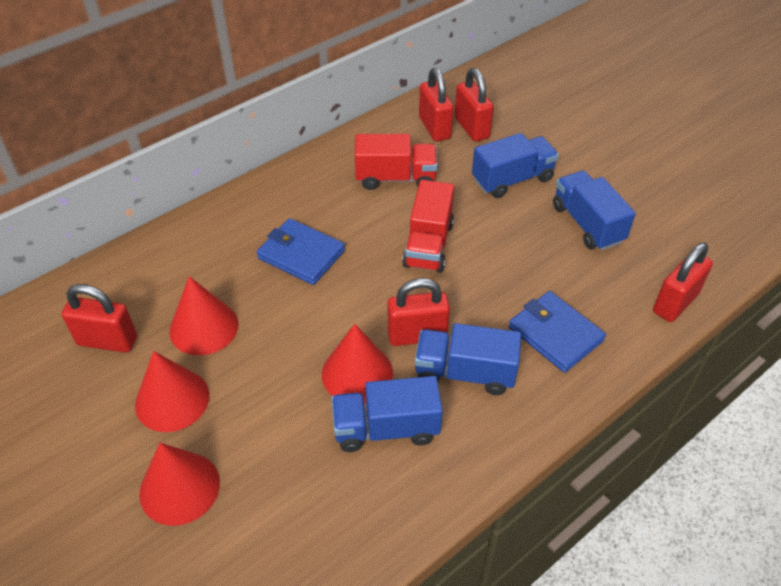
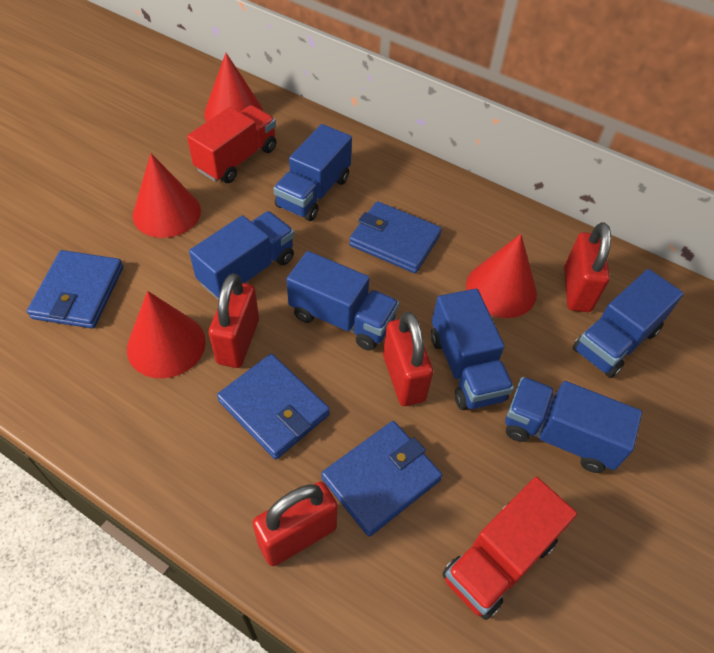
blue truck: [332,376,443,452] [415,323,522,395] [472,133,559,198] [553,171,636,250] = 4 -> [189,211,294,300] [273,124,352,221] [286,251,399,351] [431,289,514,410] [505,377,642,473] [572,269,684,378] = 6
blue wallet: [257,218,345,285] [509,291,606,373] = 2 -> [27,250,123,328] [217,354,330,459] [321,421,442,537] [349,201,442,273] = 4
red padlock: [61,284,137,353] [387,278,450,346] [419,68,454,142] [455,68,494,142] [653,243,713,322] = 5 -> [209,273,259,368] [253,482,338,566] [383,312,433,406] [564,222,611,312] = 4

